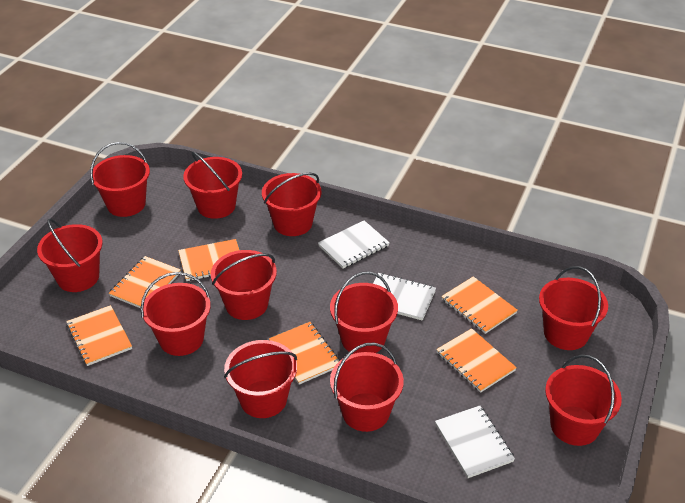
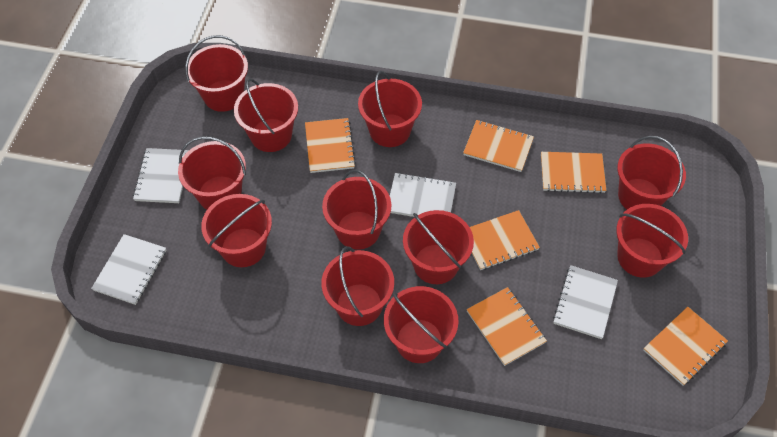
white notebook: [318,220,390,268] [373,273,436,321] [435,406,515,478] = 3 -> [91,234,166,305] [133,148,189,203] [390,173,456,217] [553,265,618,339] = 4

